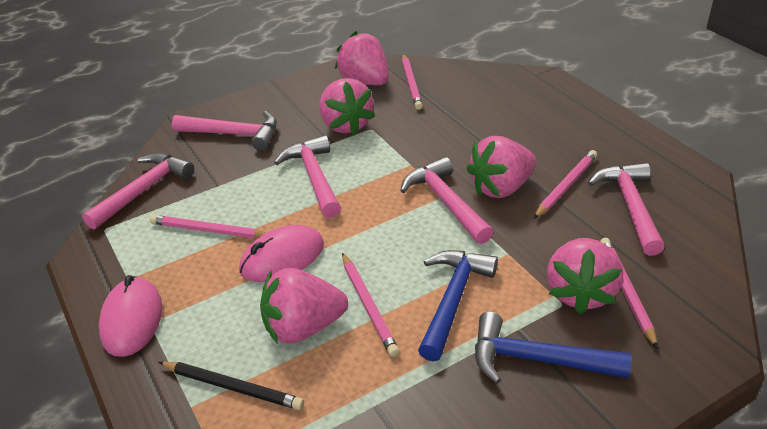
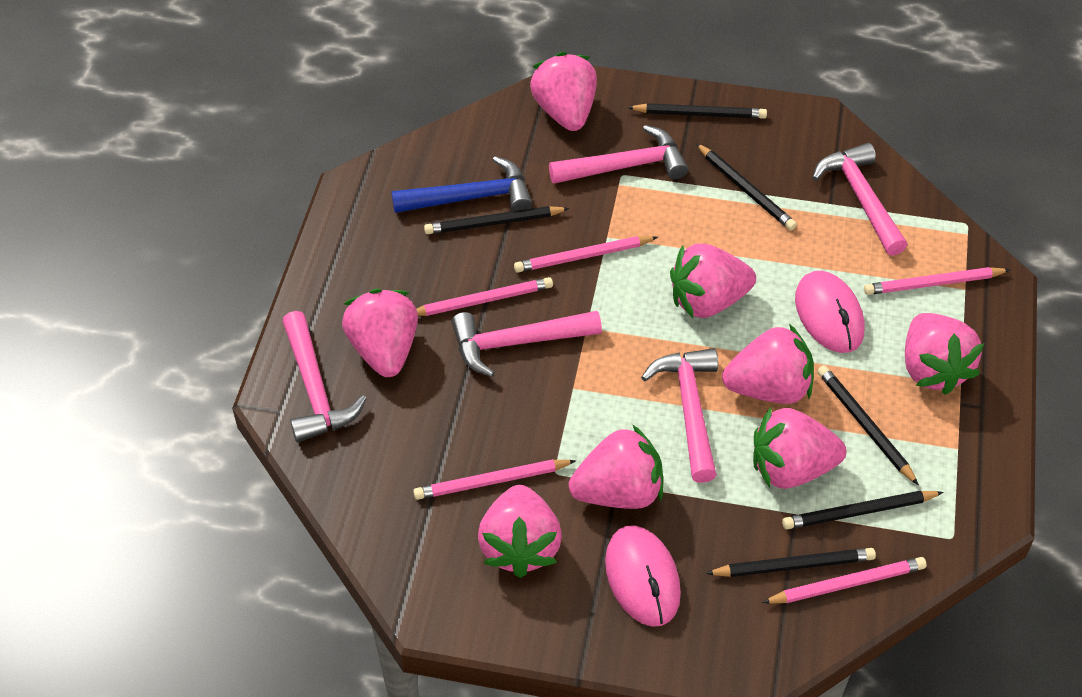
black pencil: [159,361,304,410] = 1 -> [424,206,570,234] [627,103,767,119] [696,143,797,230] [706,548,876,577] [782,491,944,529] [818,365,919,485] = 6
blue hammer: [418,250,498,362] [475,312,631,383] = 2 -> [392,156,533,213] = 1
pink strawberry: [260,268,348,344] [320,78,375,135] [335,31,389,85] [466,136,537,198] [547,238,623,314] = 5 -> [342,289,418,377] [478,485,562,578] [530,52,597,131] [568,424,663,509] [670,244,756,318] [722,324,814,404] [753,407,846,489] [905,313,984,395] = 8

